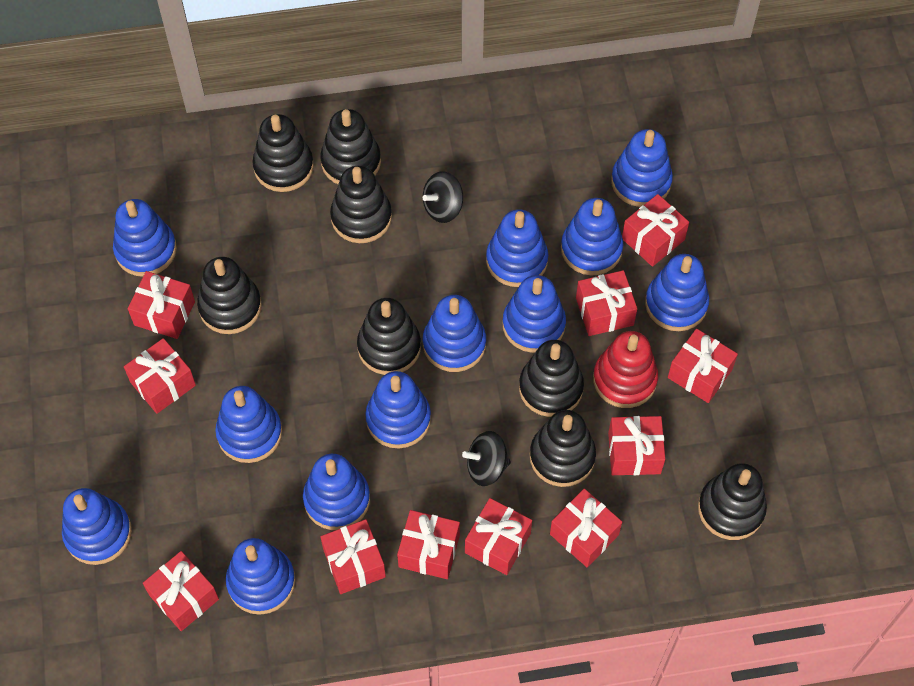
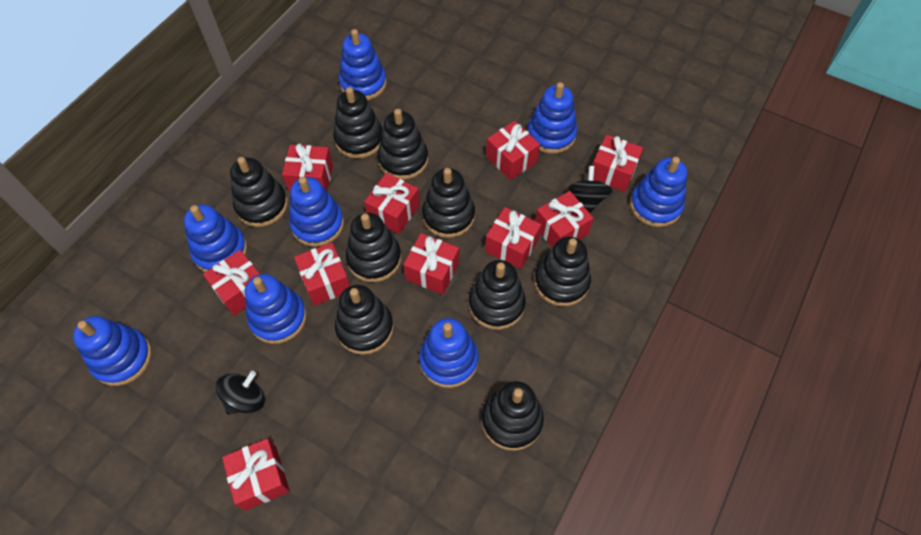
black stacking toy: [197,257,262,334] [252,114,314,192] [320,109,381,184] [330,166,392,243] [357,298,421,375] [519,340,584,417] [530,410,596,487] [698,463,767,540] = 8 -> [230,157,288,227] [333,87,383,159] [335,285,394,355] [346,213,401,282] [377,109,428,180] [422,168,475,238] [469,260,526,330] [481,381,544,451] [534,237,591,306] = 9
blue stacking toy: [62,488,132,565] [113,199,177,277] [215,386,282,463] [226,538,295,615] [303,454,370,530] [365,371,431,448] [423,295,486,372] [486,209,548,287] [502,275,566,353] [561,198,623,276] [611,129,673,207] [645,254,709,331] = 12 -> [73,316,152,386] [184,204,247,272] [245,274,307,344] [289,177,344,247] [339,29,387,101] [419,318,478,388] [527,82,577,154] [630,157,687,227] = 8
red gift: [124,338,196,414] [128,271,195,339] [143,551,219,631] [320,519,386,594] [397,510,460,579] [465,498,532,575] [550,489,622,567] [576,270,637,336] [608,416,665,475] [622,194,689,267] [668,329,738,403] = 11 -> [203,250,260,316] [222,438,290,511] [282,144,333,192] [294,243,350,306] [364,173,420,234] [403,233,459,295] [485,207,541,269] [486,121,540,180] [535,191,594,247] [592,135,643,192] = 10
red stacking toy: [593,331,658,408] = 1 -> none = 0

